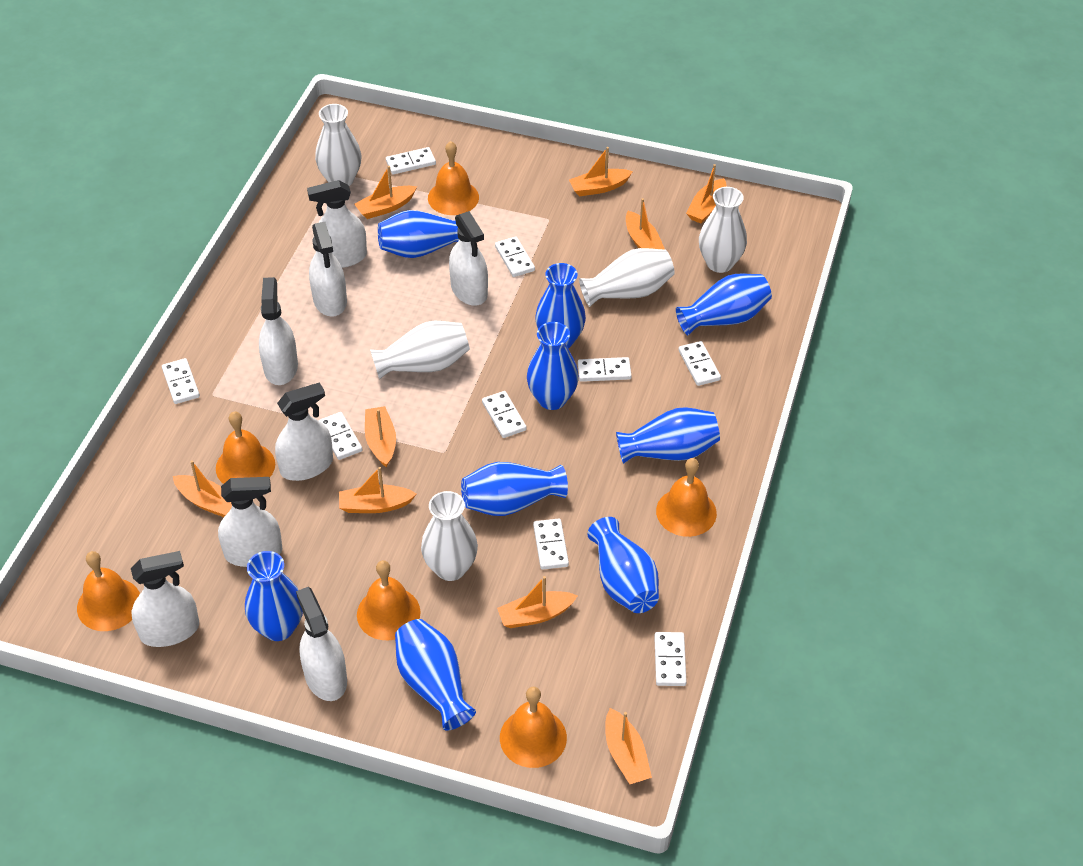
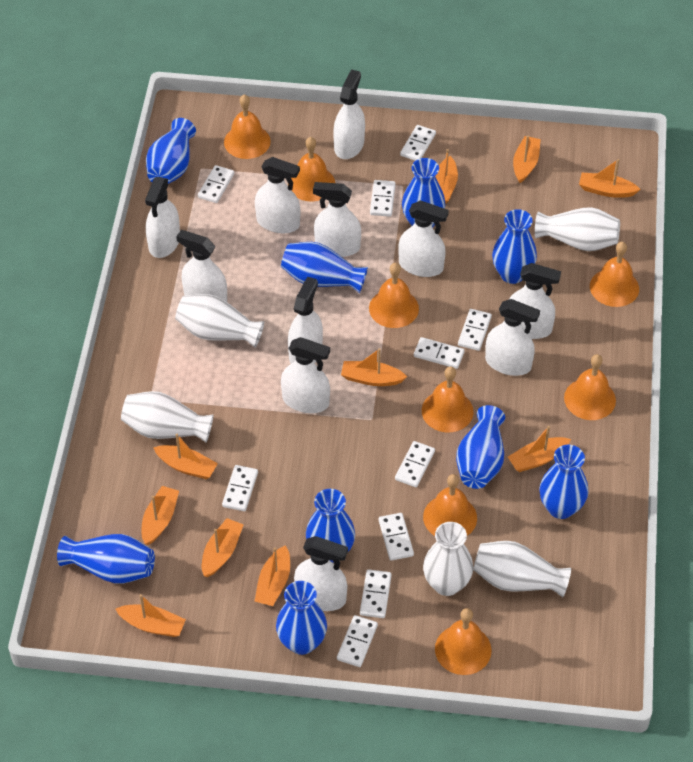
orange bell: [77,551,140,631] [216,411,275,484] [357,560,421,640] [428,141,479,215] [500,687,567,768] [656,458,717,537] = 6 -> [224,94,271,159] [291,137,335,201] [369,263,419,328] [422,366,474,432] [423,474,477,536] [435,608,492,675] [564,354,616,420] [590,242,639,307] = 8
orange boat: [173,460,232,517] [339,467,416,513] [354,166,417,219] [365,406,396,467] [497,576,578,628] [569,147,633,196] [605,708,652,784] [626,198,665,249] [686,164,726,223] = 9 -> [115,594,186,637] [142,486,179,545] [153,433,218,479] [202,518,244,577] [255,545,290,606] [341,348,407,386] [435,149,458,204] [508,426,571,472] [513,136,541,183] [579,159,641,198] = 10
white domino: [162,358,200,404] [318,412,362,460] [386,147,436,175] [482,391,527,438] [495,236,535,277] [533,519,569,569] [578,357,632,382] [654,632,687,686] [678,341,721,386] = 9 -> [198,165,234,203] [222,465,258,511] [337,615,378,667] [360,569,392,618] [370,180,396,217] [379,513,414,561] [395,441,435,487] [400,125,436,161] [414,337,465,369] [458,309,492,351] = 10
white spray bottle: [131,551,199,647] [218,477,282,567] [259,277,298,385] [275,382,333,481] [296,587,347,701] [307,180,367,268] [309,222,347,317] [449,211,488,306] = 8 -> [145,177,180,258] [176,230,227,302] [255,157,300,233] [281,337,330,413] [288,277,323,364] [294,536,348,611] [313,182,361,257] [333,69,365,159] [398,200,449,277] [485,299,540,376] [509,263,561,339] = 11

